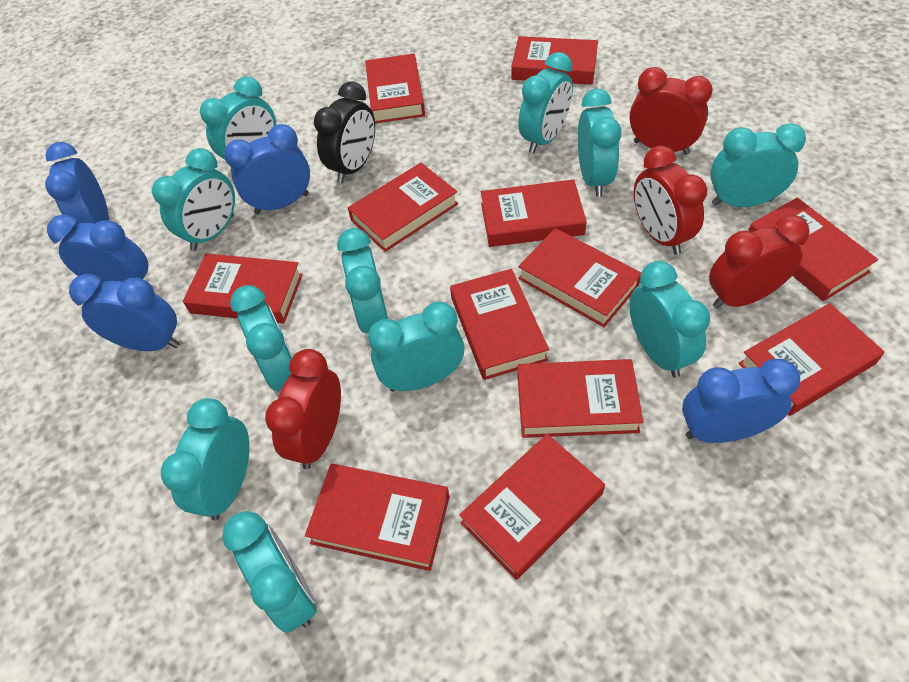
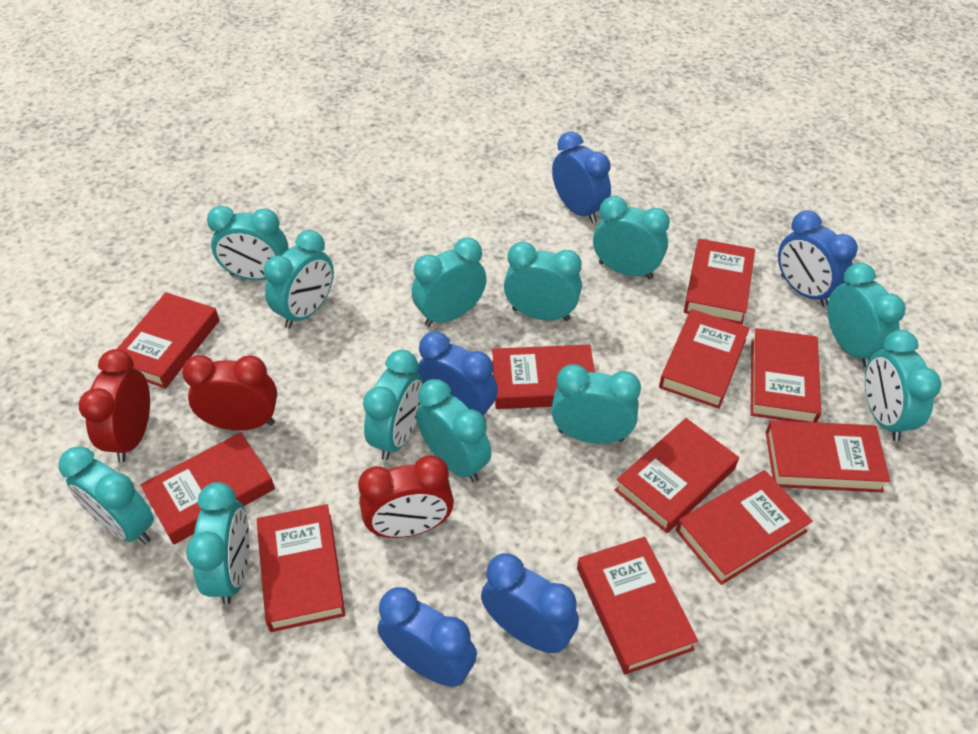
black clock: [314,82,375,183] = 1 -> none = 0
red book: [183,253,303,323] [305,464,450,571] [348,163,458,252] [365,54,425,123] [450,269,549,380] [459,434,605,580] [481,179,587,247] [511,36,598,85] [517,359,643,438] [518,228,641,327] [738,303,885,416] [748,197,879,301] = 12 -> [117,292,220,388] [140,432,275,545] [257,504,345,632] [492,345,595,409] [577,537,698,675] [615,418,739,533] [659,309,750,409] [676,470,813,585] [684,239,755,324] [751,328,821,422] [766,420,890,493] = 11
red clock: [265,349,341,469] [629,67,713,155] [634,145,707,255] [709,215,810,309] = 4 -> [79,349,150,462] [182,355,277,431] [358,455,454,538] = 3
turquoise clock: [152,148,235,251] [161,398,249,520] [200,76,276,170] [223,511,317,633] [230,285,293,391] [337,228,388,333] [368,301,464,392] [518,52,573,154] [578,88,621,197] [629,261,710,378] [710,123,806,207] = 11 -> [59,446,154,544] [186,482,250,605] [207,206,289,280] [264,230,334,329] [363,350,423,460] [412,238,487,327] [416,379,492,482] [504,242,582,321] [551,364,641,444] [593,196,670,279] [827,263,906,367] [865,330,941,441] = 12

